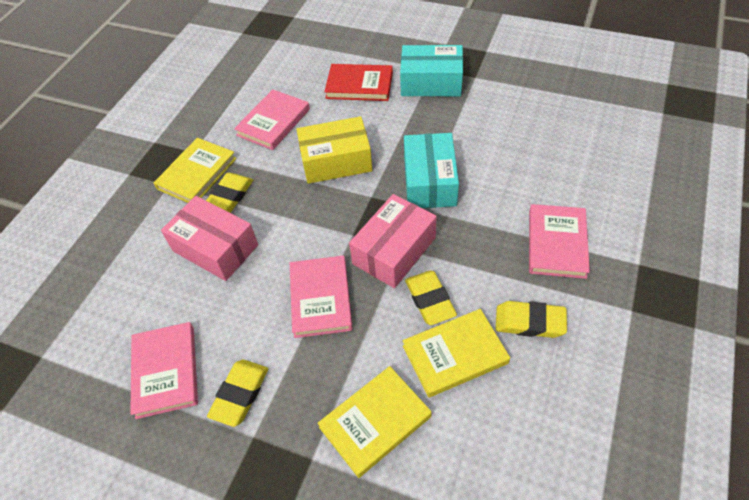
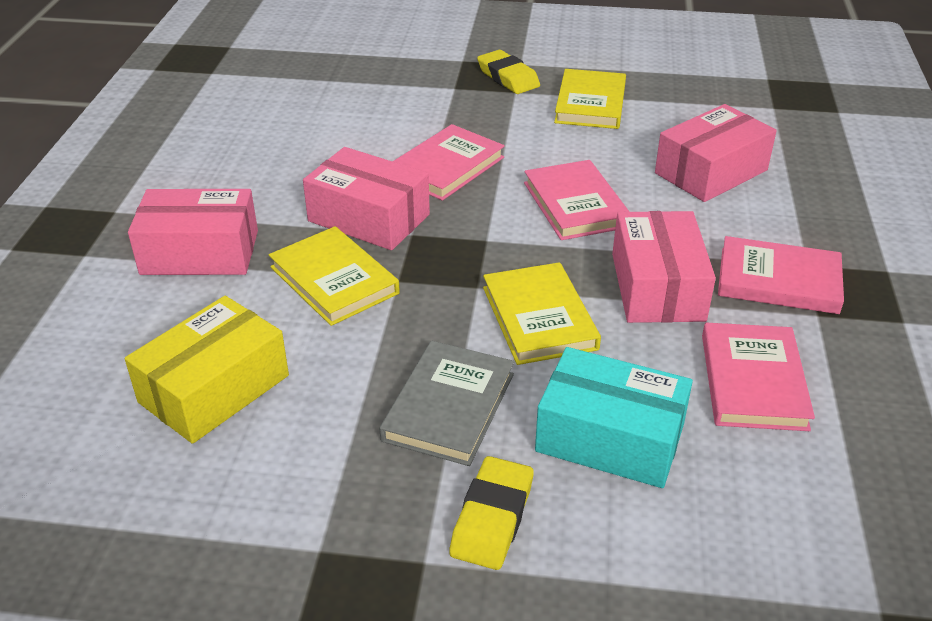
grey book: none = 0 -> [379,341,514,466] = 1
pink box: [161,196,258,281] [349,194,437,288] = 2 -> [128,189,258,275] [303,147,430,250] [612,211,716,323] [655,104,777,202] = 4
red book: [324,64,393,101] = 1 -> none = 0
turquoise box: [400,45,463,96] [404,133,459,208] = 2 -> [535,347,693,488] = 1
yellow eraser: [206,173,253,213] [207,360,268,427] [405,271,457,325] [496,301,567,338] = 4 -> [449,456,534,570] [477,50,540,94] = 2

